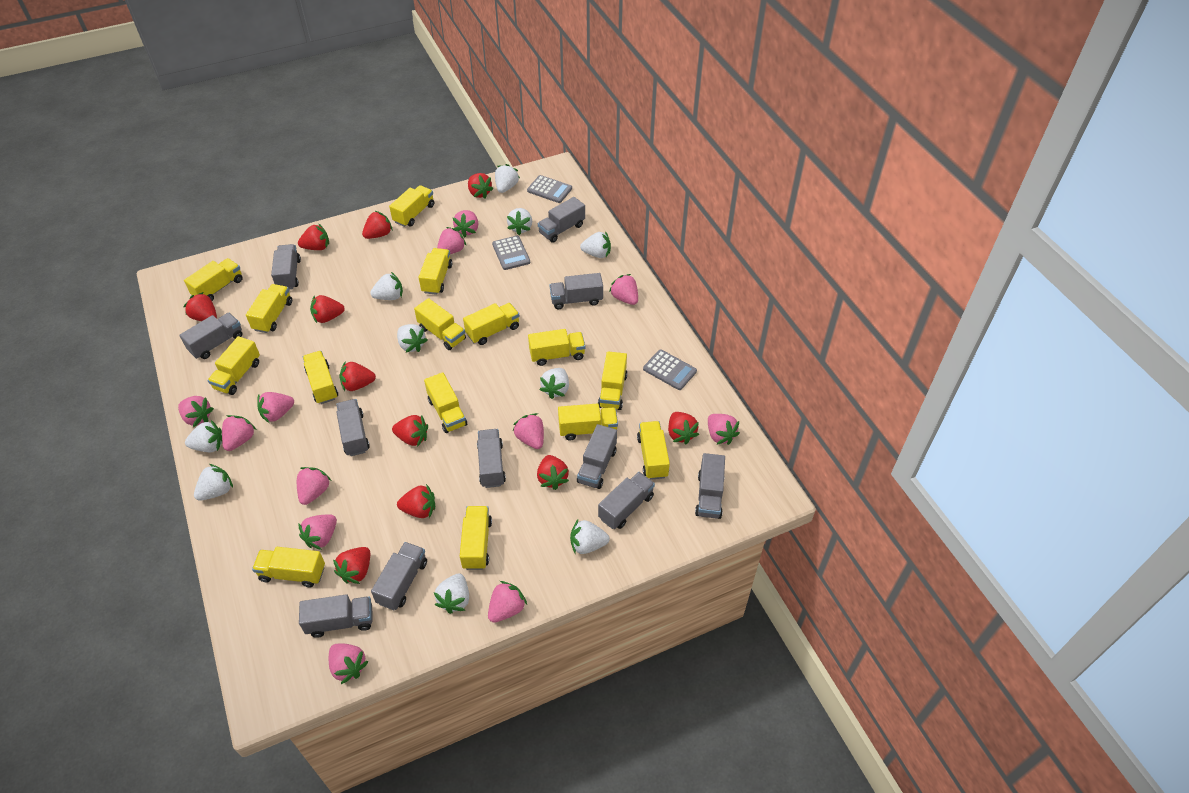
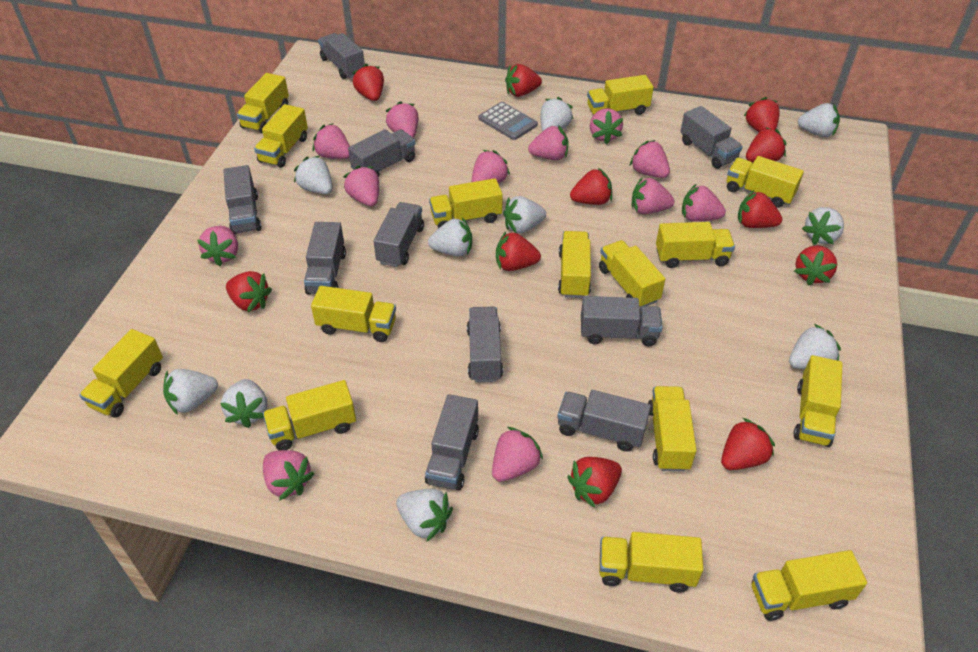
grey calculator: [492,236,530,270] [527,175,572,203] [643,349,697,390] = 3 -> [478,102,538,140] = 1
grey truck: [179,313,243,359] [271,244,301,290] [299,594,373,638] [336,399,370,456] [371,542,427,610] [477,429,506,488] [538,197,585,243] [549,273,603,309] [577,424,617,489] [598,472,655,529] [695,453,725,519] = 11 -> [223,165,261,235] [304,222,346,294] [318,33,365,79] [348,129,415,178] [374,202,424,267] [425,394,479,490] [467,307,503,382] [557,390,651,452] [581,296,663,346] [680,106,743,169] = 10

